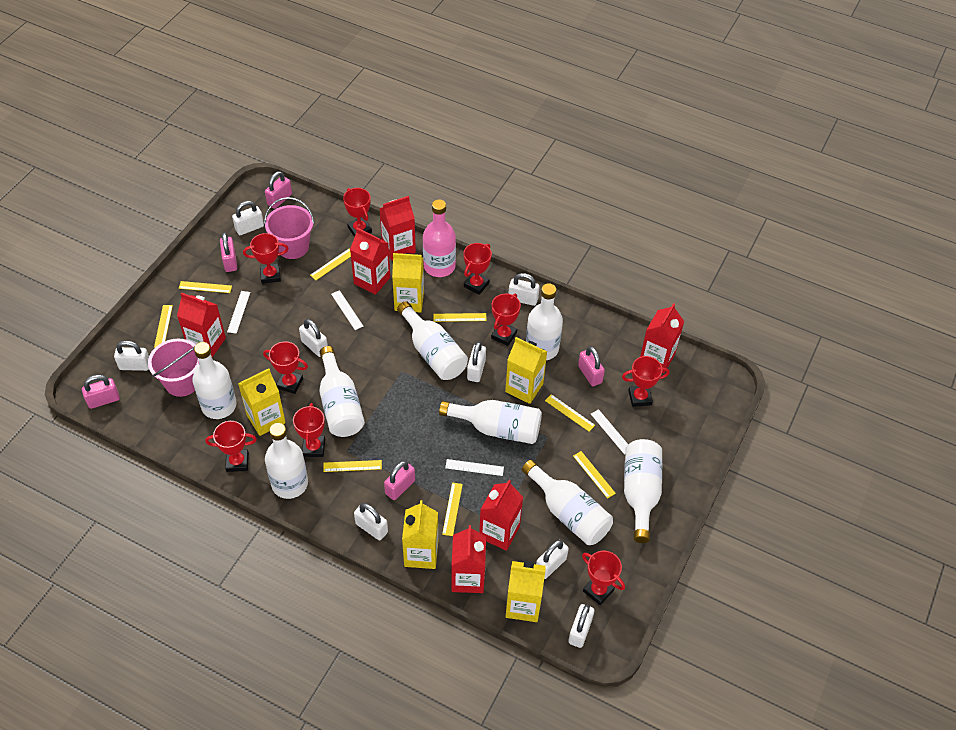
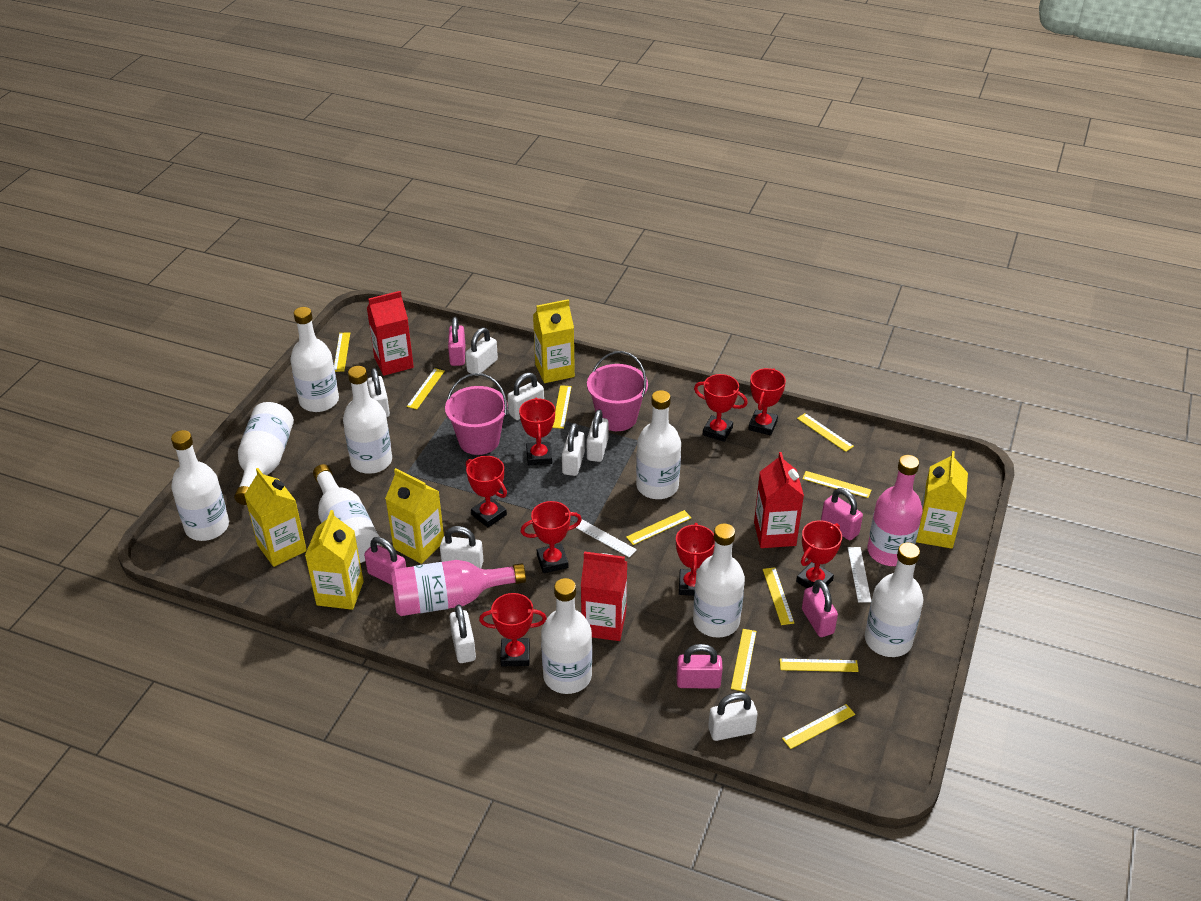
pink bottle: [423,199,456,277] = 1 -> [391,560,526,616] [867,455,923,566] = 2
red carton: [177,292,226,357] [350,228,390,295] [379,196,416,261] [451,525,486,593] [479,480,523,551] [640,303,685,373] = 6 -> [367,291,414,376] [581,551,627,641] [754,452,804,548] = 3
red trophy: [205,421,257,472] [243,233,288,284] [263,342,308,394] [293,403,325,457] [343,188,372,237] [464,243,492,295] [491,294,521,346] [582,551,625,605] [622,356,670,407] = 9 -> [466,456,507,527] [479,593,547,666] [519,398,555,465] [520,501,582,573] [676,523,715,596] [694,374,748,442] [748,368,786,436] [796,520,842,588] = 8
white bottle: [192,342,237,419] [265,423,308,499] [319,346,365,437] [397,301,468,380] [439,400,542,444] [522,460,613,545] [526,283,563,360] [624,439,662,543] = 8 -> [171,430,229,541] [234,402,294,505] [290,307,339,412] [313,464,380,563] [343,366,392,474] [541,578,592,694] [636,390,681,499] [693,523,745,638] [865,543,924,657] = 9
white ruler: [227,291,250,334] [331,290,364,330] [445,459,504,476] [591,409,628,455] = 4 -> [576,519,637,558] [848,547,871,602] = 2
yellow ruler: [154,305,173,348] [179,281,232,293] [310,248,351,280] [323,460,382,472] [433,313,487,322] [442,482,463,536] [545,394,595,432] [573,451,616,499] = 8 -> [334,332,350,372] [407,368,445,409] [552,385,572,429] [626,510,691,545] [731,629,756,692] [763,567,794,625] [780,658,859,672] [782,704,855,749] [797,413,854,452] [802,471,871,498] = 10

